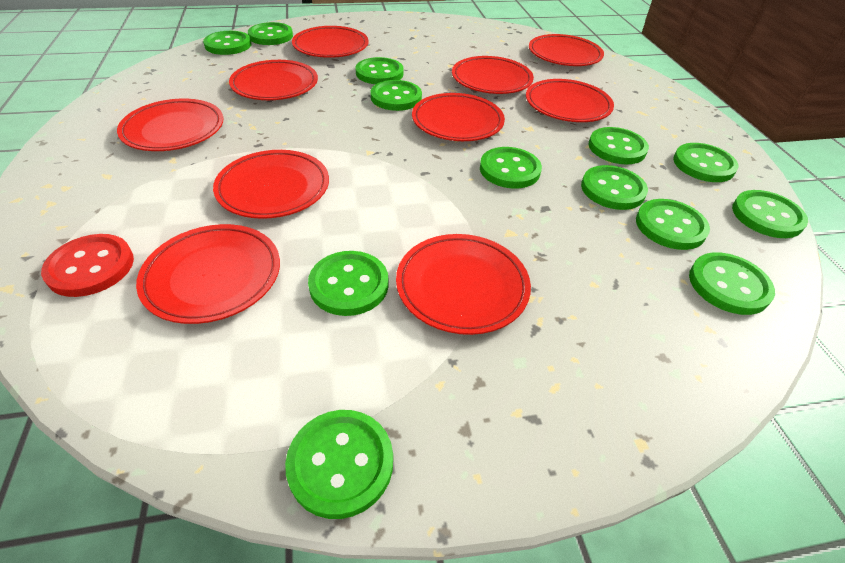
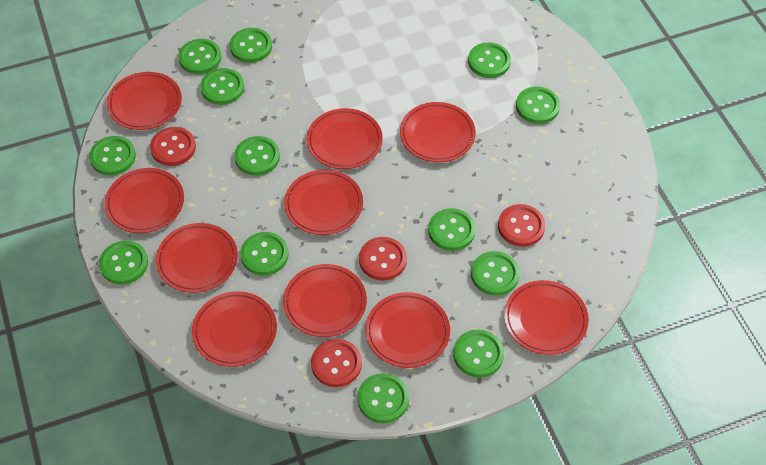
red button: [41,234,134,297] = 1 -> [150,127,196,166] [311,339,362,387] [359,237,407,281] [498,204,545,247] = 4

